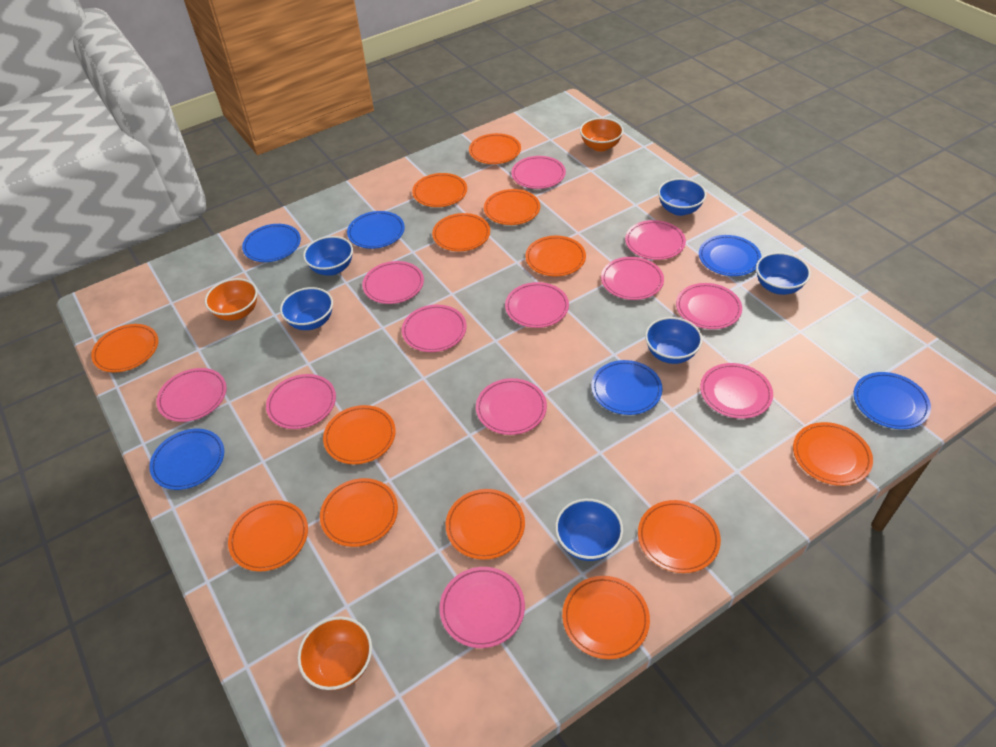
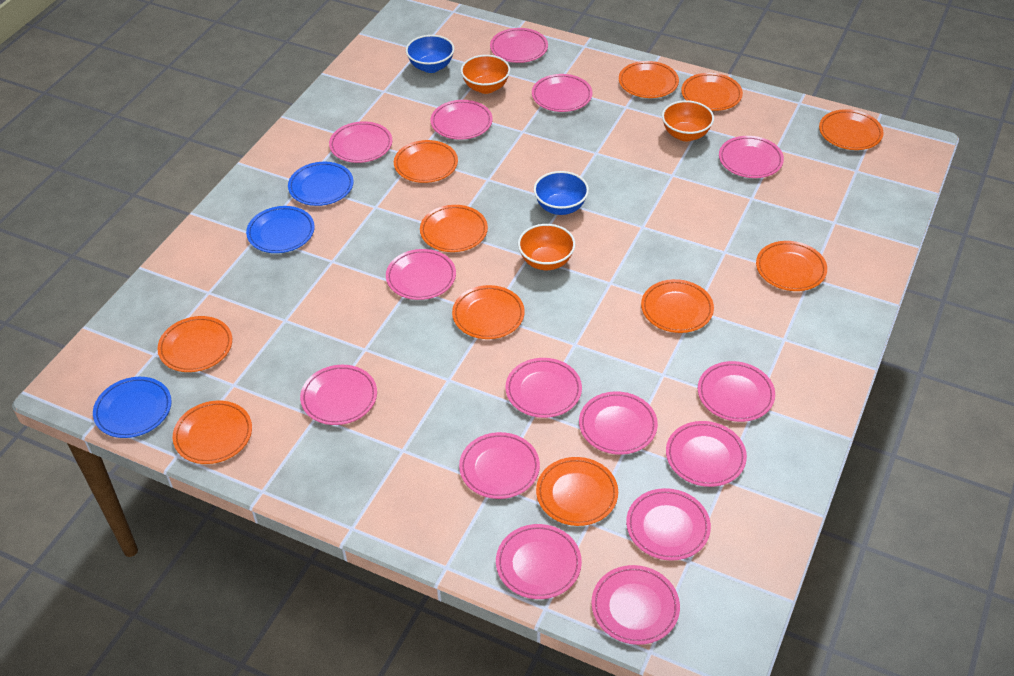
blue bowl: [280,287,333,330] [303,236,353,275] [555,499,623,561] [645,317,703,364] [658,178,707,216] [756,252,811,295] = 6 -> [406,35,454,73] [534,171,589,215] = 2
blue plate: [149,429,224,490] [242,224,301,262] [347,211,405,249] [591,360,662,415] [699,235,761,276] [853,372,931,429] = 6 -> [93,377,172,438] [246,206,315,253] [288,162,354,206] = 3
orange plate: [91,324,158,373] [228,500,308,572] [320,478,398,547] [323,405,396,464] [412,173,467,207] [432,213,490,251] [446,489,525,560] [469,133,521,164] [484,189,540,225] [525,236,586,276] [562,576,650,659] [638,500,721,573] [793,422,873,486] = 13 -> [157,316,232,372] [173,401,252,464] [394,140,458,183] [420,205,488,252] [452,285,525,339] [536,457,618,526] [619,61,679,98] [641,279,714,333] [681,73,743,111] [756,241,827,291] [819,109,884,150] = 11
pink plate: [156,368,227,422] [266,374,336,429] [362,261,424,304] [402,305,467,352] [439,567,525,648] [476,378,547,435] [505,282,569,328] [511,156,566,189] [601,257,664,300] [625,220,686,260] [676,283,742,329] [700,363,773,419] = 12 -> [300,365,377,425] [329,121,392,163] [386,249,456,300] [431,100,493,140] [459,432,540,499] [490,28,548,63] [496,524,582,599] [505,358,582,418] [532,74,592,112] [579,391,658,455] [591,565,680,645] [626,488,711,561] [666,421,747,487] [698,361,775,422] [719,136,784,178] = 15

